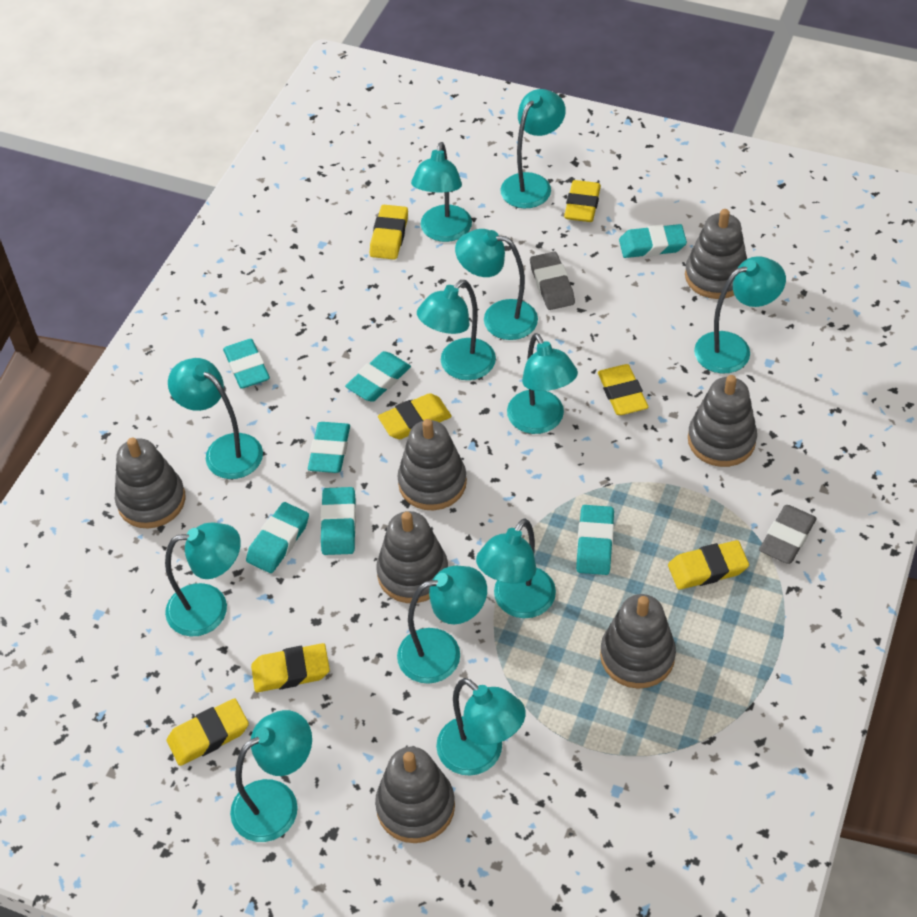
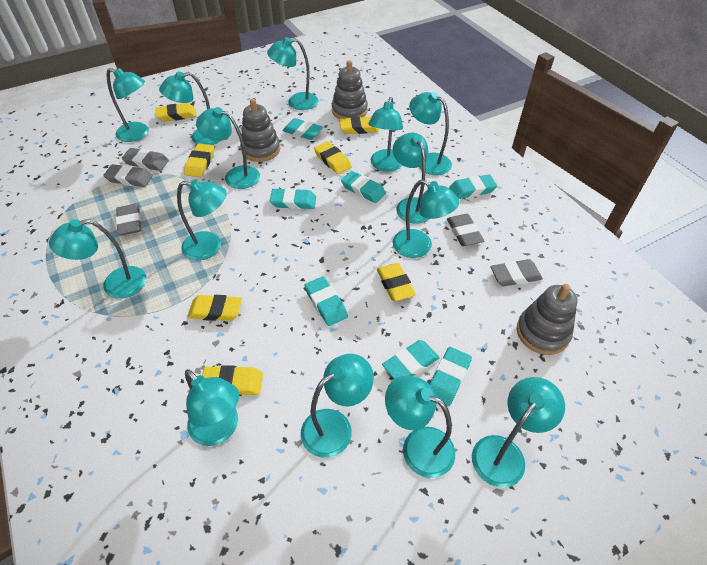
grey eraser: [530,251,575,310] [759,505,817,564] = 2 -> [103,164,153,187] [116,204,141,236] [122,148,169,171] [447,214,484,246] [490,259,543,286] = 5
grey stacking toy: [115,438,186,528] [375,747,455,843] [376,511,448,603] [397,419,467,510] [600,594,676,689] [685,209,747,299] [688,375,757,467] = 7 -> [240,99,280,162] [332,60,368,119] [517,284,578,355] = 3
turquoise lamp: [165,522,241,636] [168,358,263,479] [230,710,312,842] [397,566,487,684] [411,142,472,242] [417,280,496,380] [436,678,526,776] [455,229,538,340] [476,519,556,618] [500,89,566,209] [507,333,578,434] [694,256,786,374] = 12 -> [49,219,146,298] [106,68,149,142] [159,72,220,145] [177,179,227,260] [185,369,239,446] [196,107,260,189] [267,37,319,110] [301,354,374,458] [368,97,403,172] [385,375,455,478] [393,133,429,224] [393,179,459,258] [409,92,452,175] [472,377,565,488] = 14

